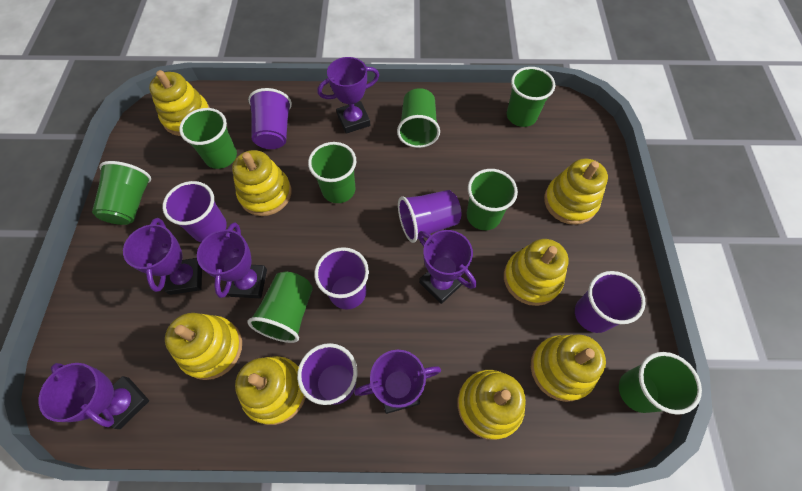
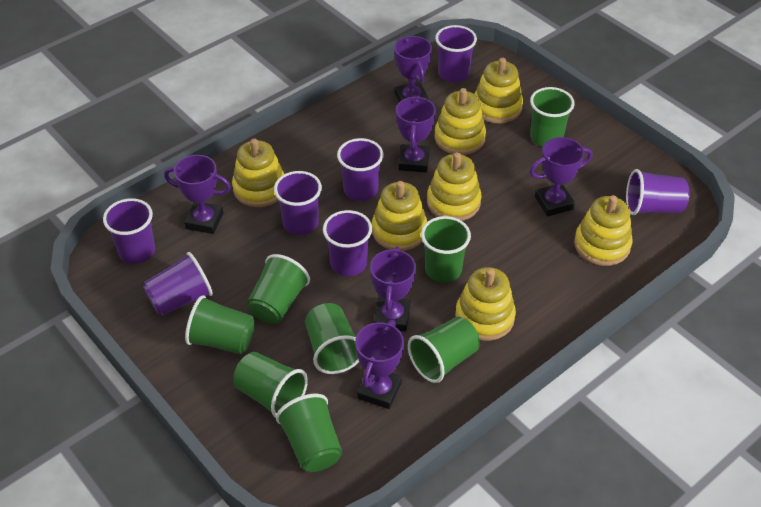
purple cup: [163,181,227,242] [248,88,292,149] [297,343,358,405] [314,247,369,310] [398,190,461,243] [575,271,646,333] = 6 -> [103,198,155,264] [143,252,213,315] [274,171,322,235] [323,210,372,276] [337,138,384,201] [435,25,477,83] [626,169,690,215] = 7
yellow stacking toy: [149,70,210,136] [165,313,242,380] [232,150,291,216] [235,356,306,425] [458,370,526,440] [504,239,569,306] [531,334,606,402] [544,159,608,225] = 8 -> [232,139,284,207] [372,181,427,251] [427,152,482,221] [434,88,486,155] [455,267,516,341] [475,58,523,124] [574,195,632,266] = 7

